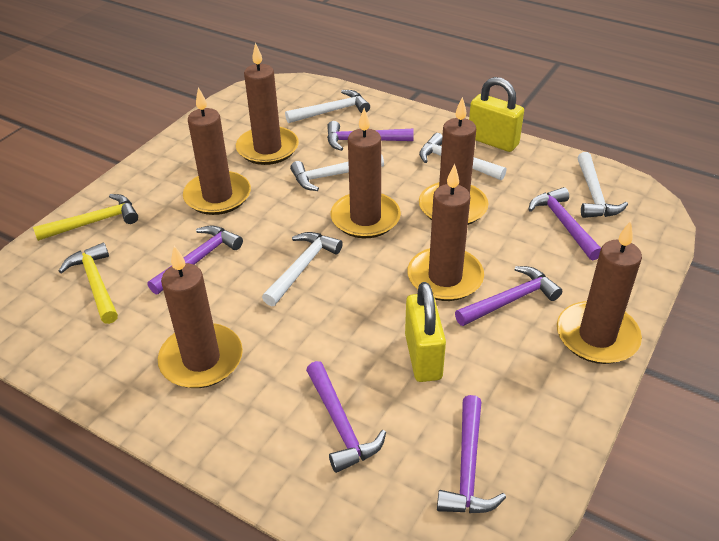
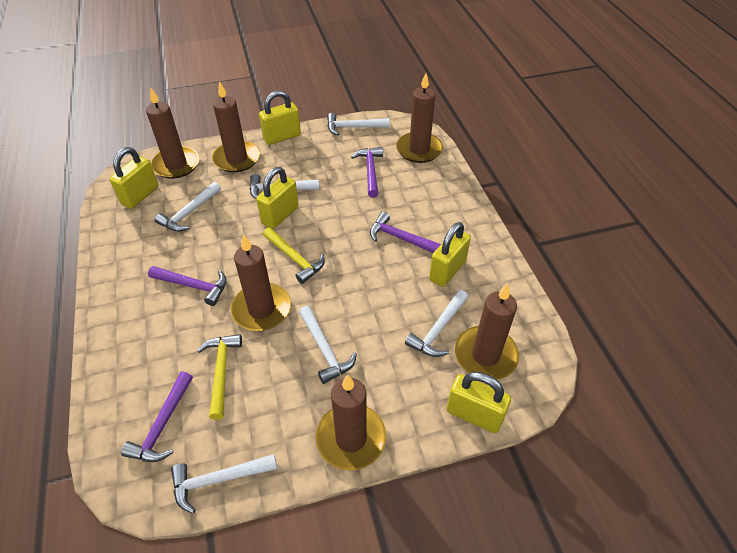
brown candle: [158,246,243,388] [183,87,251,215] [236,43,299,165] [331,108,401,238] [407,164,484,301] [419,97,489,225] [557,221,642,364] = 7 -> [146,87,199,179] [212,81,260,173] [231,234,291,331] [316,374,386,470] [396,73,443,163] [455,283,519,380] = 6
purple hammer: [148,225,243,295] [306,361,386,473] [327,121,414,151] [437,395,506,513] [455,266,562,326] [528,187,601,260] = 6 -> [121,372,193,462] [148,266,227,306] [351,147,383,198] [370,212,441,253] = 4
white hammer: [262,232,343,306] [285,90,370,123] [290,154,384,191] [419,133,507,180] [577,152,628,218] = 5 -> [155,182,221,232] [171,454,277,513] [250,174,320,199] [299,306,357,384] [327,113,390,135] [405,290,468,357] = 6
yellow padlock: [405,282,446,382] [469,77,524,152] = 2 -> [110,147,158,209] [256,167,299,229] [259,91,301,145] [429,222,471,287] [446,372,511,433] = 5

